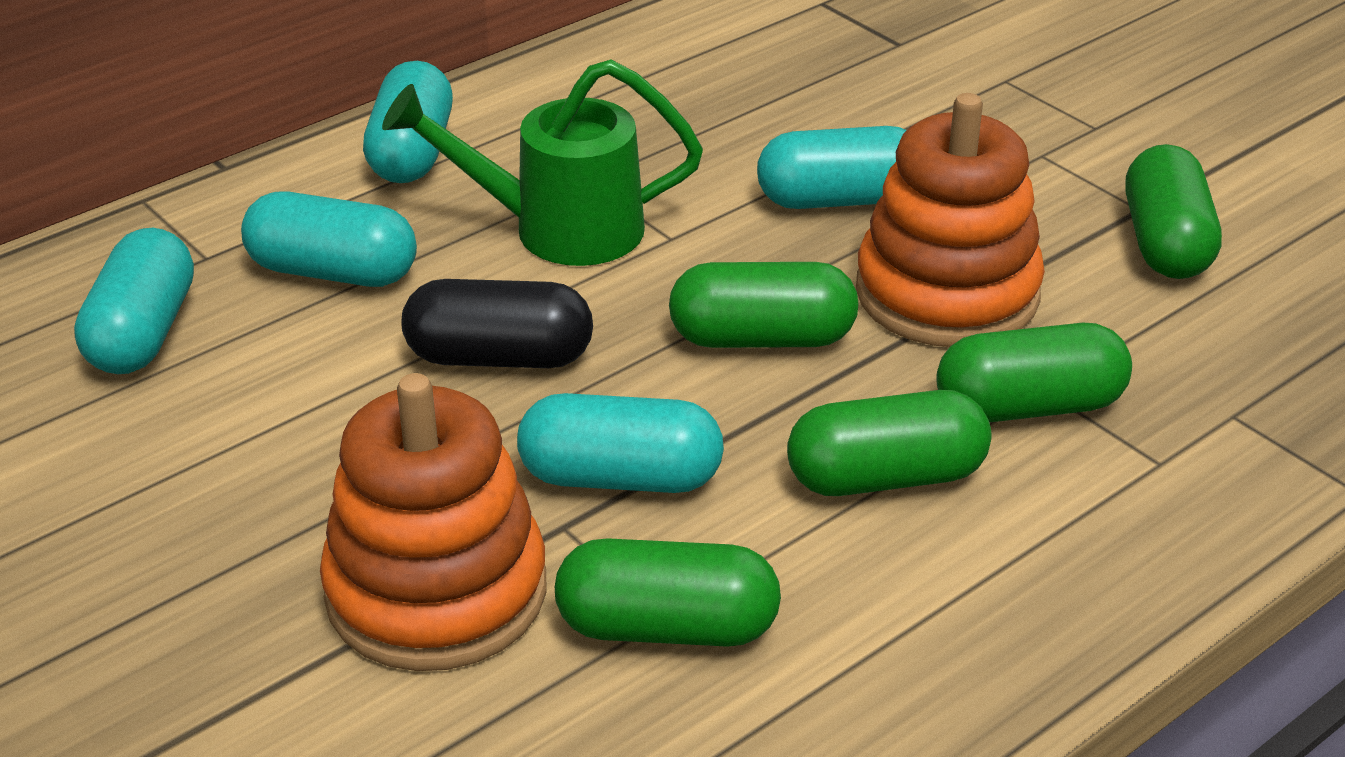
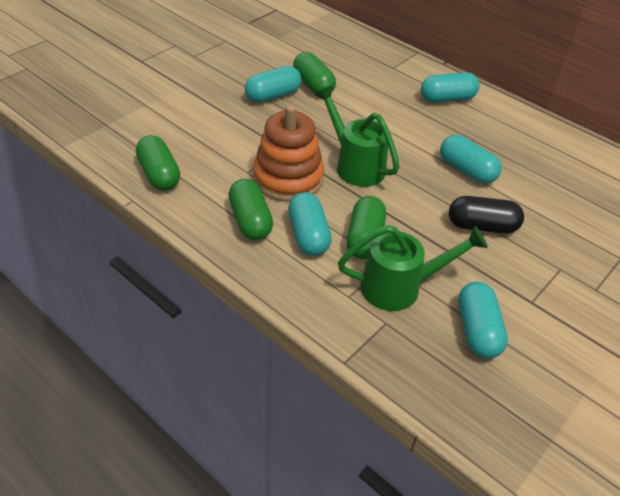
green capsule: [555,538,781,647] [669,262,859,348] [787,390,992,496] [936,323,1132,423] [1126,144,1222,279] = 5 -> [136,135,180,191] [229,179,273,240] [293,52,336,94] [347,196,386,259] = 4
green watering can: [382,59,703,266] = 1 -> [315,85,400,187] [338,225,488,311] = 2
orange stacking toy: [320,373,546,671] [856,93,1045,347] = 2 -> [253,105,324,202] = 1

